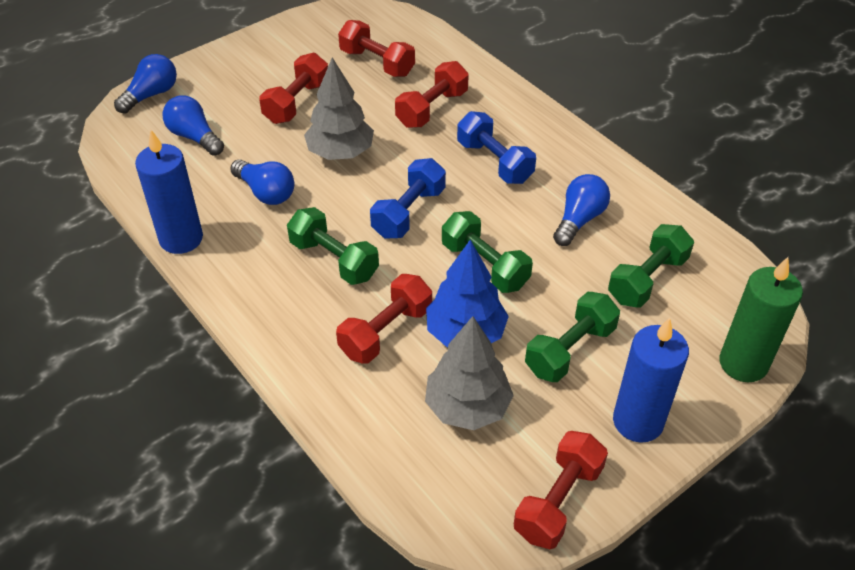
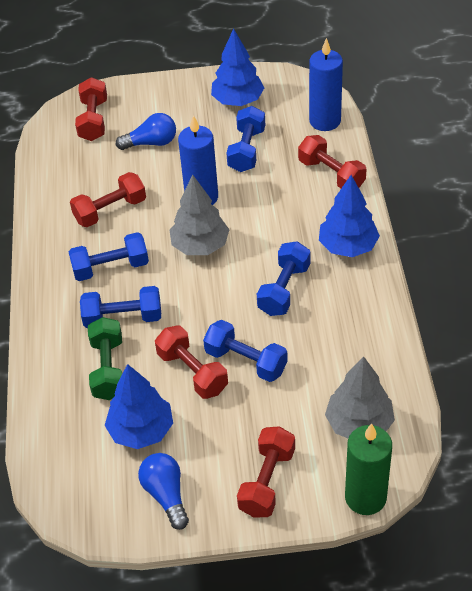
blue dumbbell: [370,158,446,239] [457,111,536,184] = 2 -> [69,232,149,281] [80,286,161,328] [203,320,288,382] [226,106,265,172] [257,241,310,316] = 5
blue light bulb: [114,54,177,114] [163,95,224,156] [230,160,294,205] [553,174,610,246] = 4 -> [116,113,176,150] [138,453,189,530] = 2
blue tree: [426,240,509,348] = 1 -> [105,364,173,449] [211,28,264,106] [319,175,380,257] = 3
green dumbbell: [287,207,379,285] [442,211,533,293] [525,292,620,382] [608,224,694,307] = 4 -> [88,317,122,400] = 1

